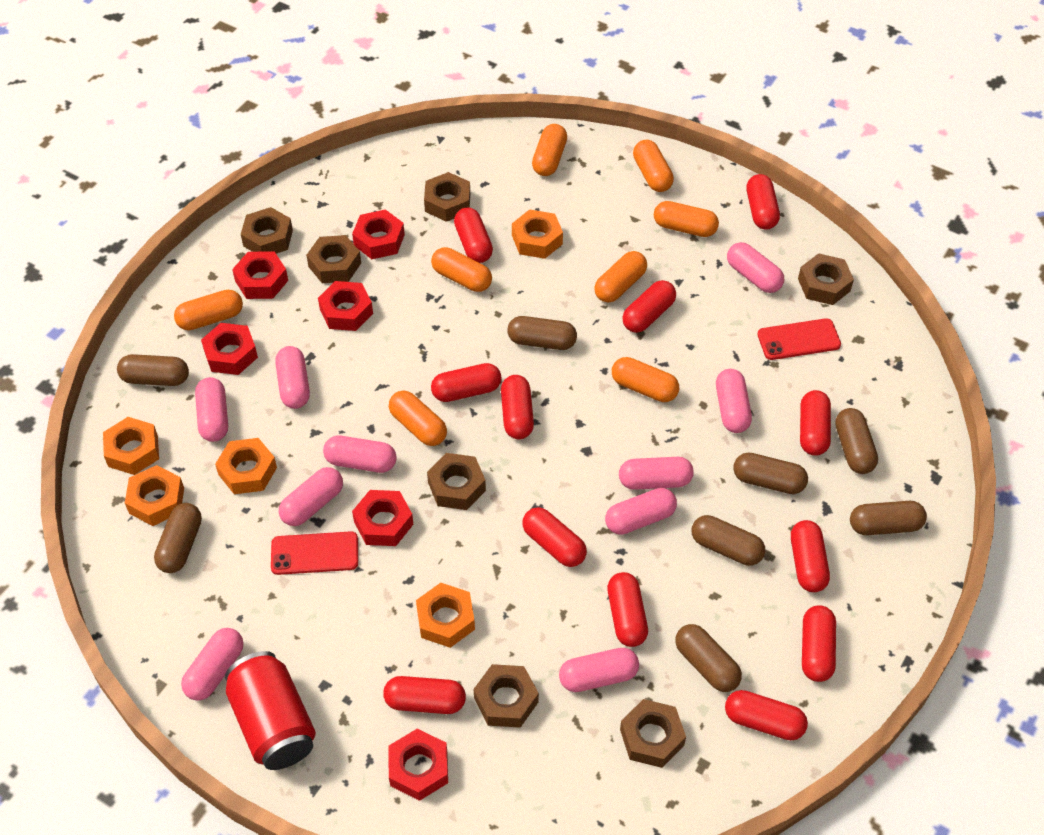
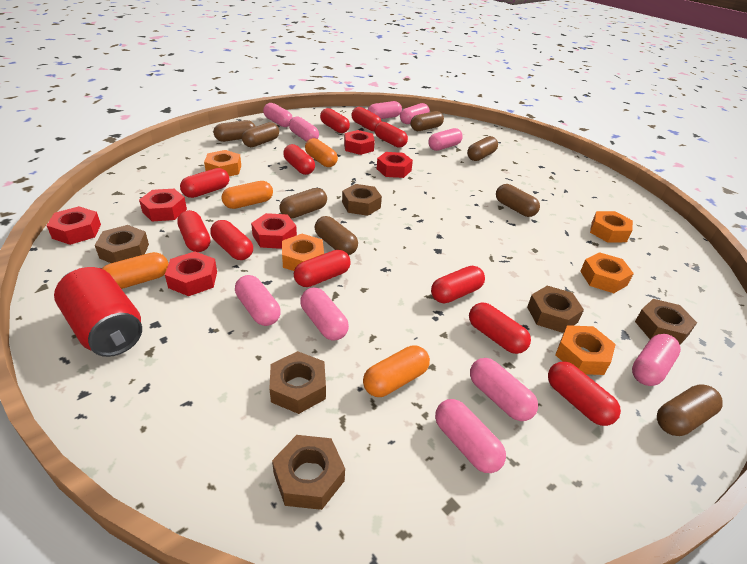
brown nut: [241,207,293,254] [306,235,361,283] [424,172,470,222] [427,453,486,510] [474,664,539,728] [620,699,686,768] [798,253,854,305] = 7 -> [95,225,149,263] [269,351,326,414] [272,435,345,510] [342,184,382,216] [527,286,584,333] [635,299,697,345] = 6
orange capsule: [174,290,243,330] [389,391,447,446] [431,247,492,292] [532,124,567,176] [594,251,647,303] [612,357,679,402] [633,140,674,192] [654,201,719,237] = 8 -> [102,252,168,289] [222,181,273,209] [305,138,338,167] [363,345,430,397] = 4
red capsule: [383,676,466,714] [431,363,502,402] [454,208,493,263] [501,375,534,439] [522,507,587,567] [607,572,648,647] [622,280,676,333] [725,690,808,740] [746,174,780,230] [791,520,830,592] [800,390,831,456] [802,605,836,682] = 12 -> [177,210,211,252] [180,168,229,198] [210,220,253,260] [283,144,315,175] [294,250,351,287] [320,108,350,133] [351,107,382,131] [375,122,408,148] [431,266,485,303] [469,303,531,354] [548,361,621,426] = 11
red phone: [271,531,358,575] [758,318,841,360] = 2 -> none = 0

